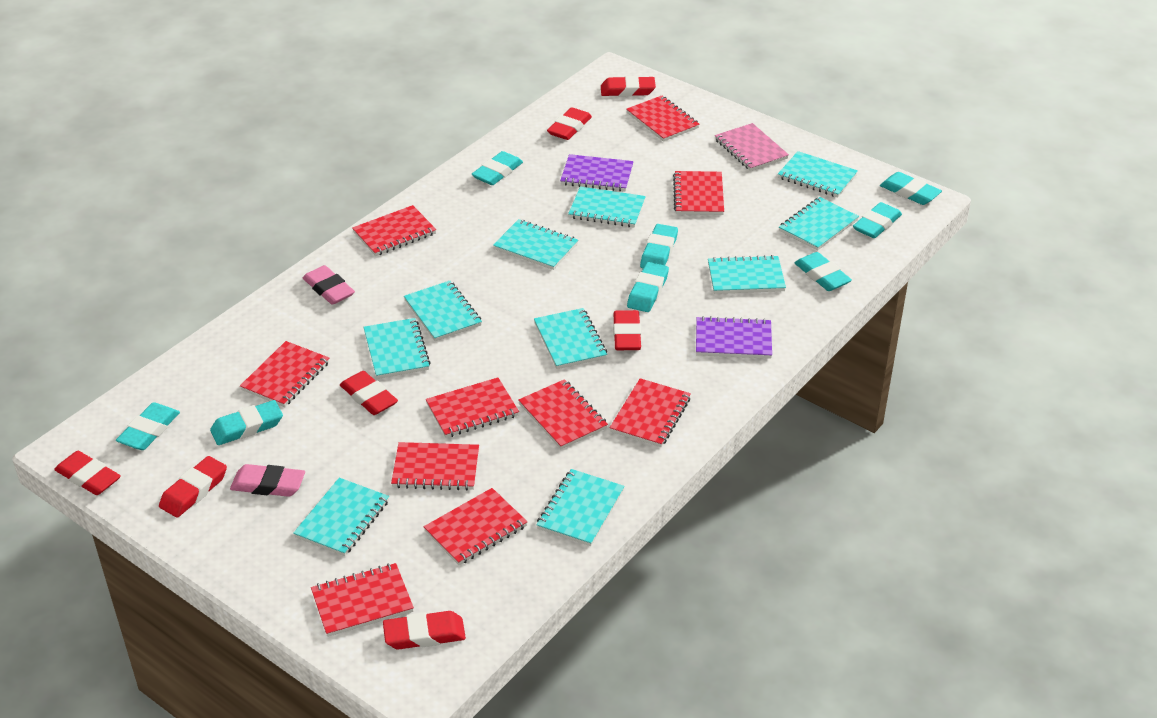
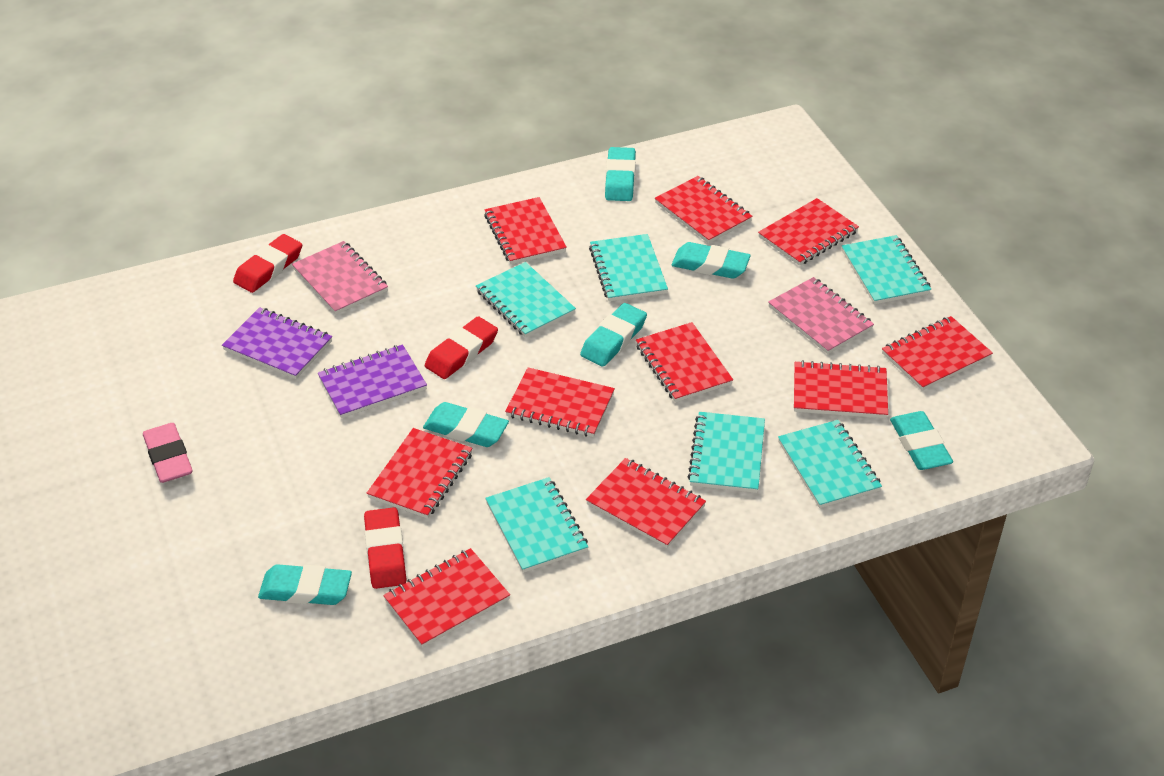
pink eraser: [230,464,305,497] [303,265,355,305] = 2 -> [143,423,193,483] = 1
pink notebook: [715,123,789,171] = 1 -> [292,241,388,315] [768,277,874,354] = 2
red eraser: [54,451,121,495] [159,456,227,518] [340,371,398,415] [383,611,466,650] [547,107,592,140] [601,76,656,96] [613,310,641,350] = 7 -> [233,234,302,293] [364,507,406,589] [425,317,498,379] = 3
turquoise eraser: [116,402,180,450] [210,400,283,445] [471,151,523,185] [627,262,669,312] [640,224,678,268] [794,252,852,291] [853,202,902,238] [880,172,942,205] = 8 -> [258,564,352,605] [423,402,509,447] [580,303,647,367] [605,147,636,201] [672,242,751,279] [890,411,953,470] = 6
turquoise notebook: [293,478,389,556] [363,318,431,379] [404,281,482,341] [493,219,578,270] [534,308,607,369] [536,469,624,546] [568,186,646,228] [708,255,786,294] [778,151,858,198] [779,197,859,251] = 10 -> [476,262,576,338] [485,477,588,573] [589,234,668,301] [687,412,765,493] [778,420,882,508] [842,235,931,305] = 6

